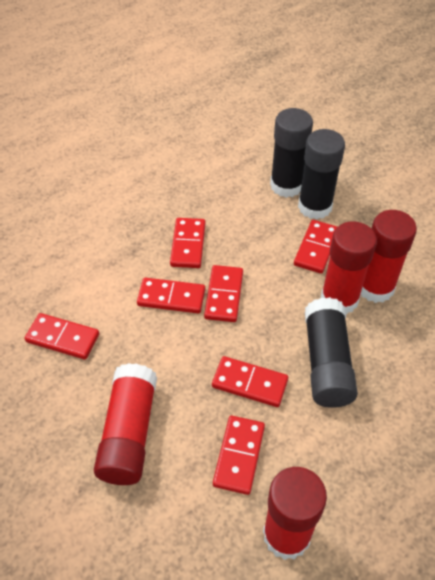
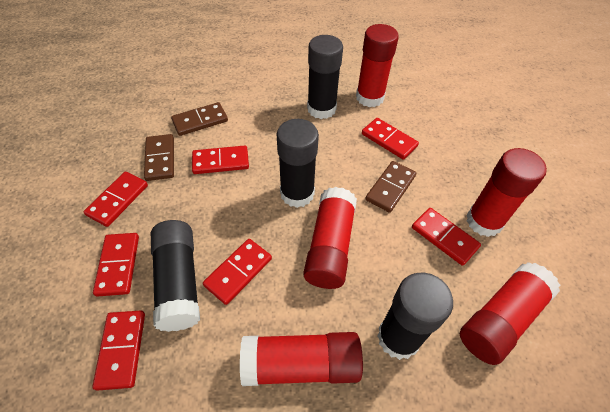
black glue stick: [270,108,313,198] [298,129,345,219] [305,297,358,408] = 3 -> [151,220,200,332] [277,119,319,208] [307,35,343,119] [377,273,453,360] = 4
brown domino: none = 0 -> [144,134,174,181] [171,102,228,136] [365,161,416,213] = 3
red glue stick: [94,363,157,485] [263,467,327,560] [321,221,377,315] [361,210,417,303] = 4 -> [240,332,363,386] [303,187,357,289] [356,24,399,107] [460,262,560,365] [466,148,547,237] = 5

